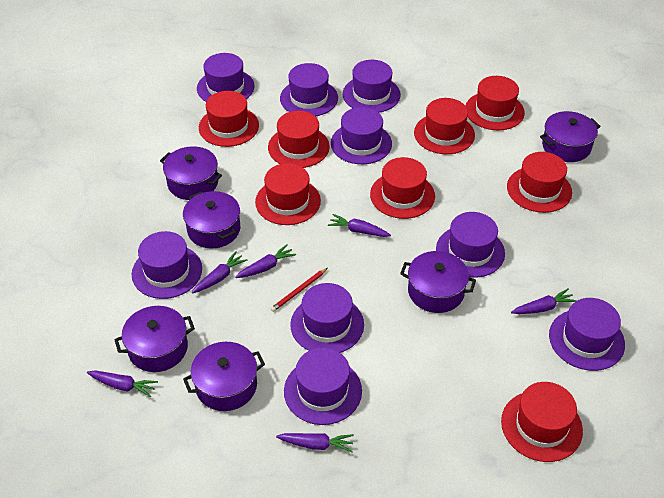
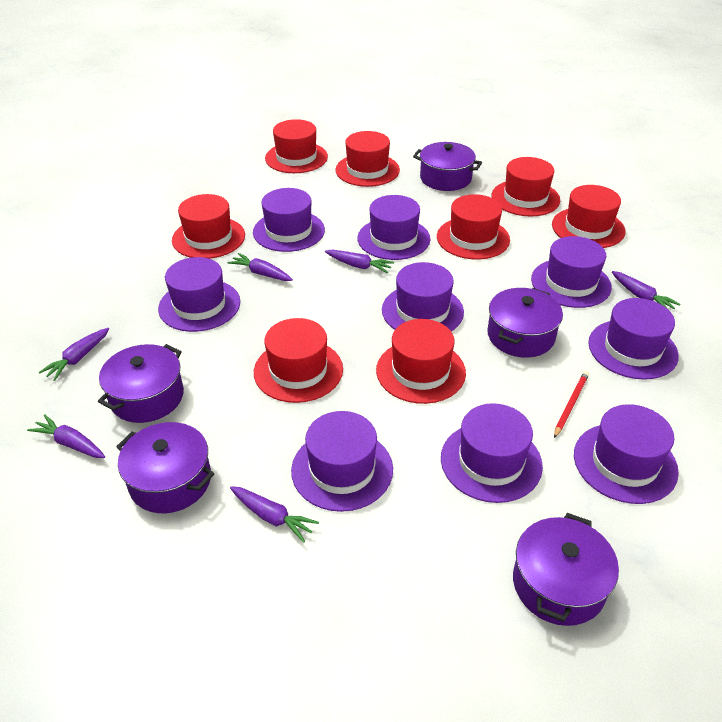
purple pot: [114,306,195,372] [160,146,222,200] [183,191,240,248] [183,342,265,411] [400,251,476,313] [540,111,601,162] = 6 -> [98,344,184,423] [116,422,214,513] [413,142,482,191] [487,288,563,358] [513,513,619,626] = 5

